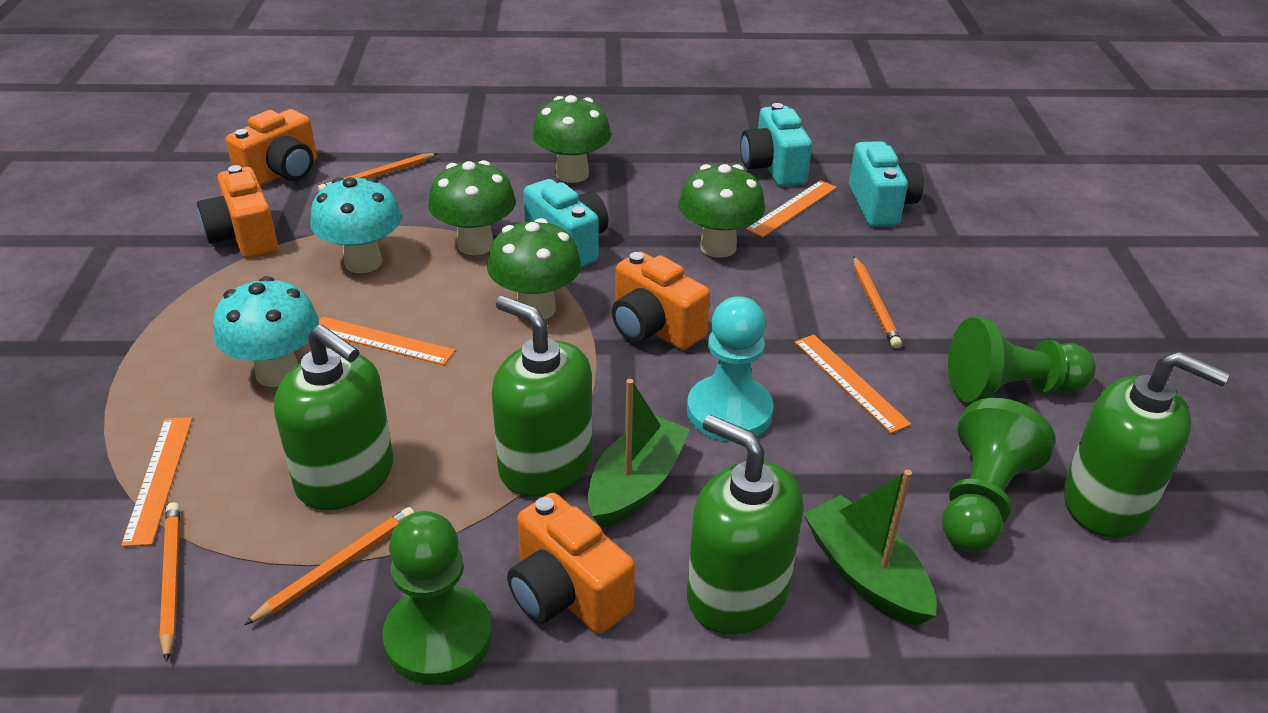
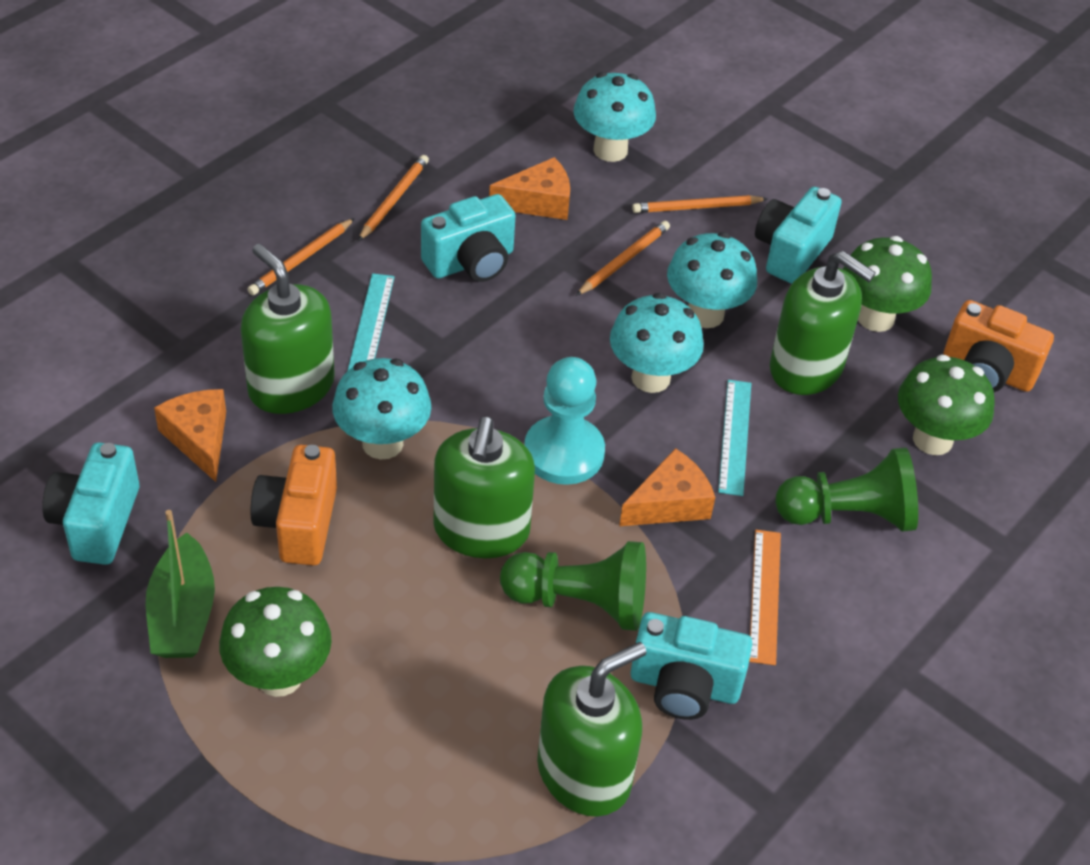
green boat: [588,379,690,528] [803,470,937,626] = 2 -> [146,510,215,658] = 1
green mushroom: [428,160,516,255] [487,218,581,319] [532,95,611,183] [678,164,765,258] = 4 -> [219,587,331,697] [843,236,932,332] [898,354,995,455] = 3
green pawn: [382,511,492,684] [942,398,1055,552] [948,317,1096,403] = 3 -> [500,541,646,631] [775,447,918,532] = 2
orange camera: [197,165,278,259] [226,109,317,186] [507,493,635,634] [612,251,710,350] = 4 -> [251,445,337,566] [944,300,1054,392] = 2
orange cheese: none = 0 -> [154,389,226,482] [489,157,570,220] [619,448,715,526] = 3
orange ruler: [121,417,193,547] [319,317,456,365] [746,180,837,237] [794,334,911,433] = 4 -> [749,530,781,665] = 1
turquoise camera: [523,179,609,267] [740,103,812,186] [849,141,924,227] = 3 -> [42,443,139,565] [421,194,515,282] [630,612,752,720] [755,187,842,284] = 4
turquoise mushroom: [213,276,319,387] [310,177,401,273] = 2 -> [332,358,431,460] [573,72,656,162] [610,293,704,393] [667,232,757,328] = 4
turquoise ruler: none = 0 -> [347,273,394,371] [718,380,751,496] = 2

